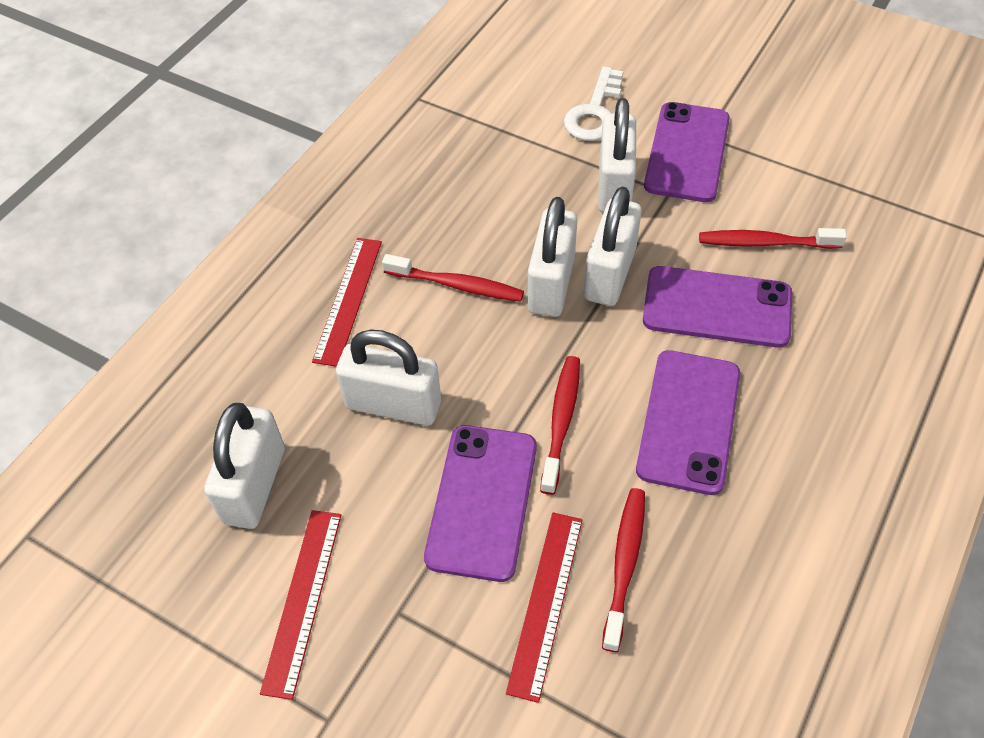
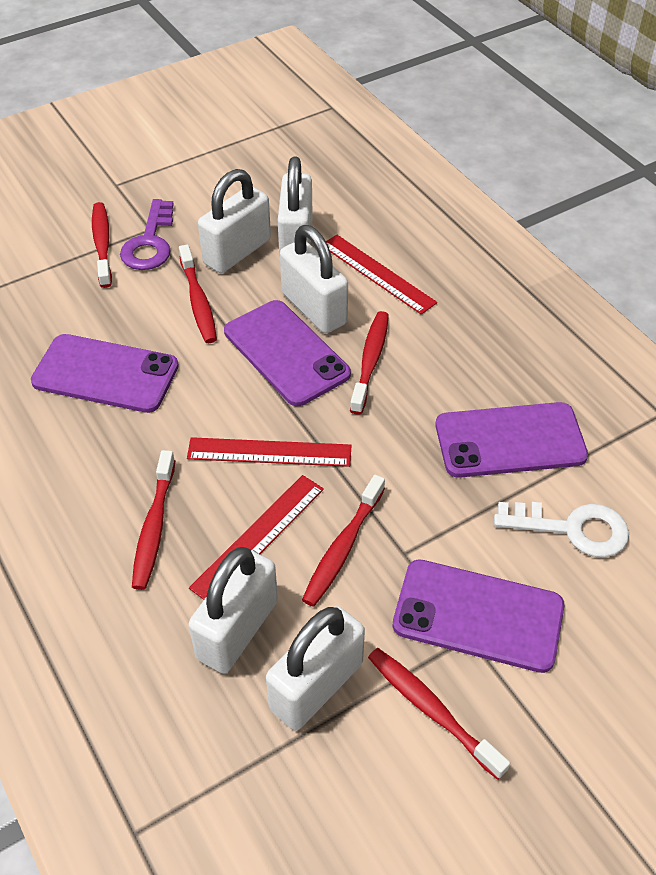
purple key: none = 0 -> [120,199,174,270] = 1
red toothbrush: [382,254,524,302] [540,356,580,495] [602,488,645,652] [699,228,847,249] = 4 -> [92,202,112,288] [132,450,175,590] [179,244,217,343] [302,475,385,607] [350,311,389,415] [368,648,510,780] = 6

